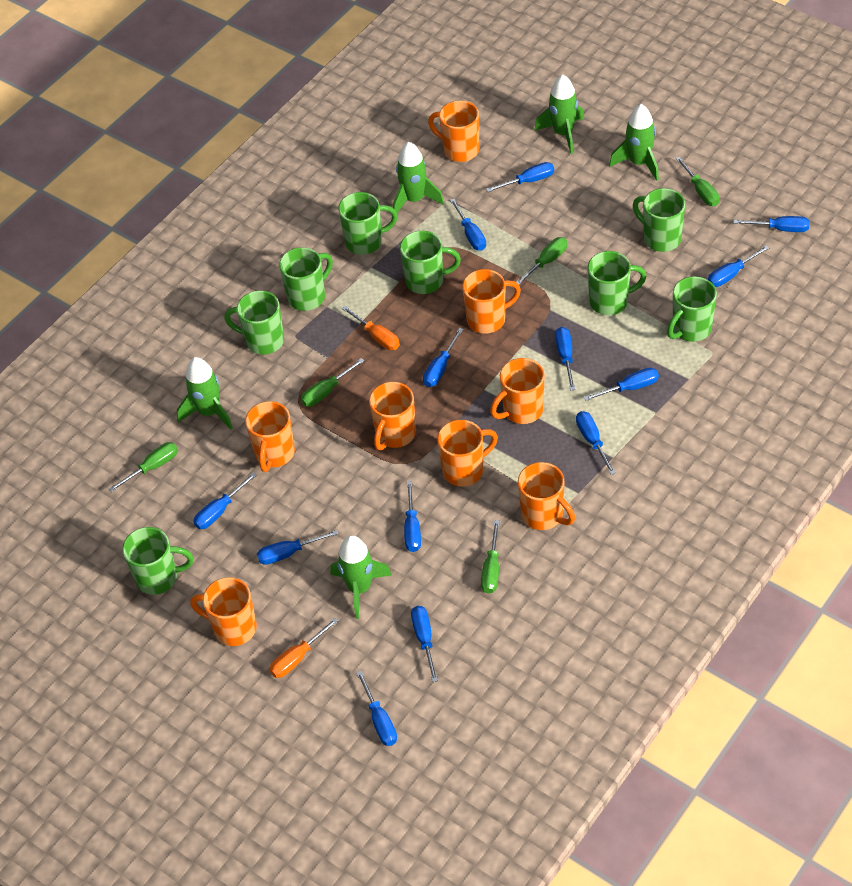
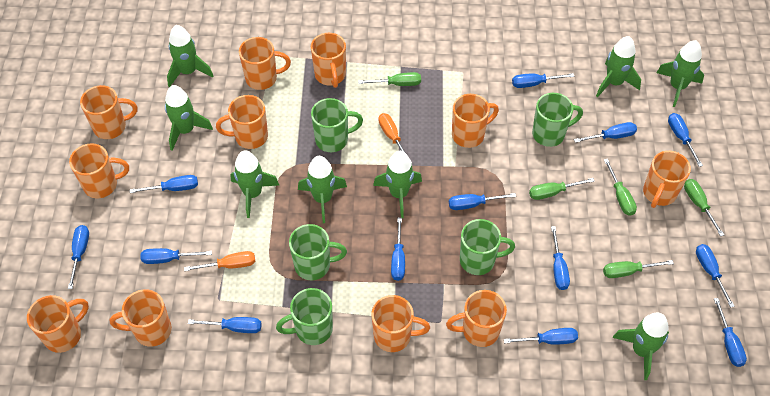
green mug: [122,527,194,595] [224,290,284,355] [279,247,333,311] [338,192,398,255] [400,231,461,294] [588,251,647,315] [633,188,685,252] [667,276,717,342] = 8 -> [276,288,333,345] [289,224,347,280] [311,98,363,152] [460,219,515,275] [532,93,583,147] = 5
green rocket: [177,357,233,430] [330,535,392,619] [393,142,444,213] [534,74,584,154] [609,104,659,181] = 5 -> [165,85,213,151] [167,25,213,87] [230,150,279,218] [298,156,347,223] [373,151,422,218] [596,36,641,97] [612,313,669,380] [657,40,704,107] = 8
orange mug: [190,577,257,646] [245,401,295,472] [369,382,416,450] [428,101,479,162] [437,420,498,487] [462,269,521,334] [490,358,544,424] [518,462,575,530] = 8 -> [27,295,89,353] [69,143,129,199] [80,85,138,139] [110,289,172,347] [216,95,268,149] [239,37,291,90] [311,33,346,88] [371,295,430,352] [446,290,507,347] [452,94,499,148] [643,151,691,208] = 11

